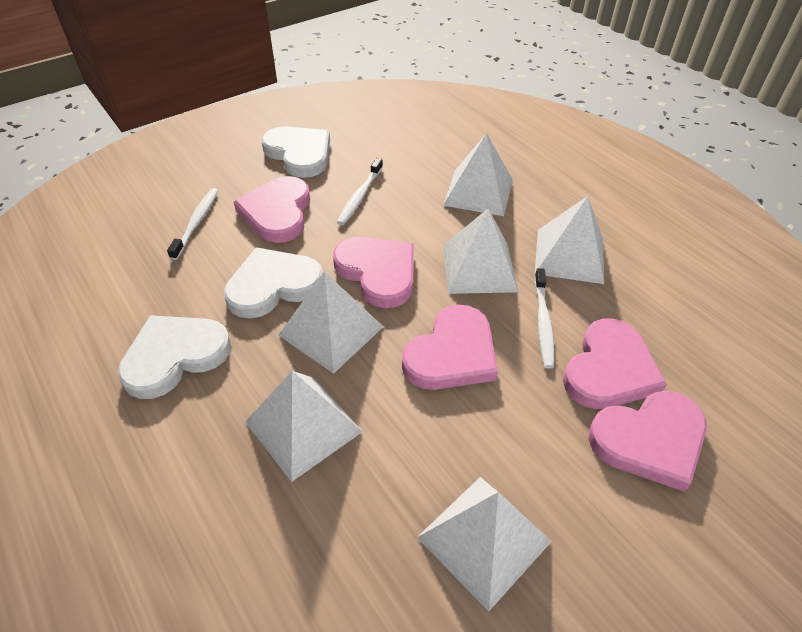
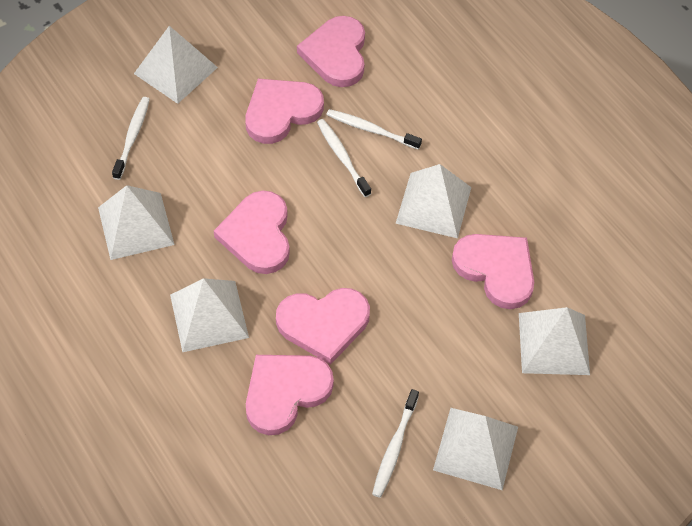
pink heart: [234,176,310,243] [333,237,414,308] [402,305,498,390] [563,319,667,409] [588,391,707,492] = 5 -> [214,191,290,274] [245,79,324,144] [246,355,334,435] [276,288,370,365] [297,16,365,87] [452,234,534,309] = 6
white heart: [118,315,231,399] [224,247,323,318] [262,126,330,178] = 3 -> none = 0
white toothbrush: [167,188,218,260] [337,158,383,225] [534,268,555,369] = 3 -> [112,97,150,180] [317,119,371,197] [326,109,422,150] [372,389,419,498] = 4

